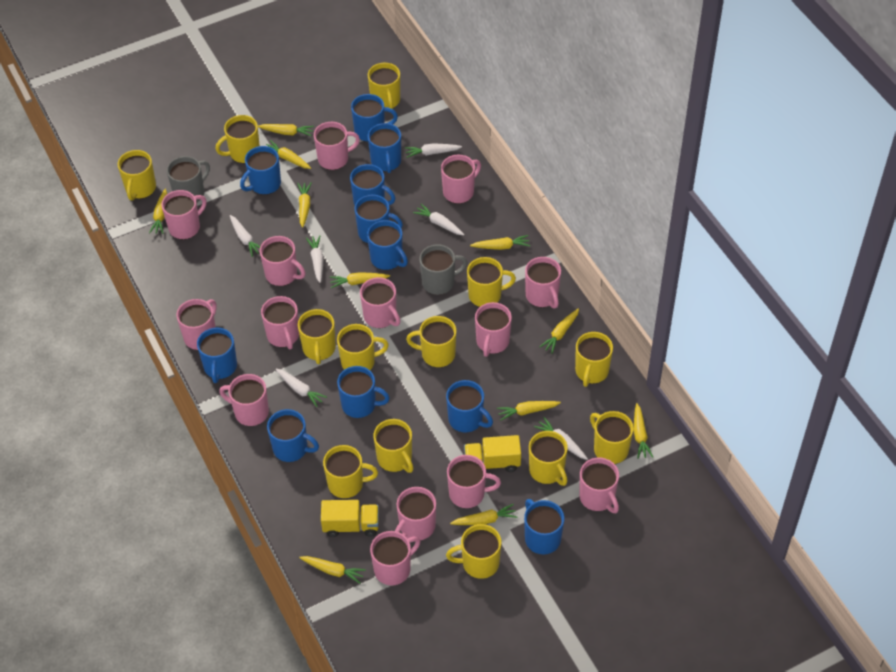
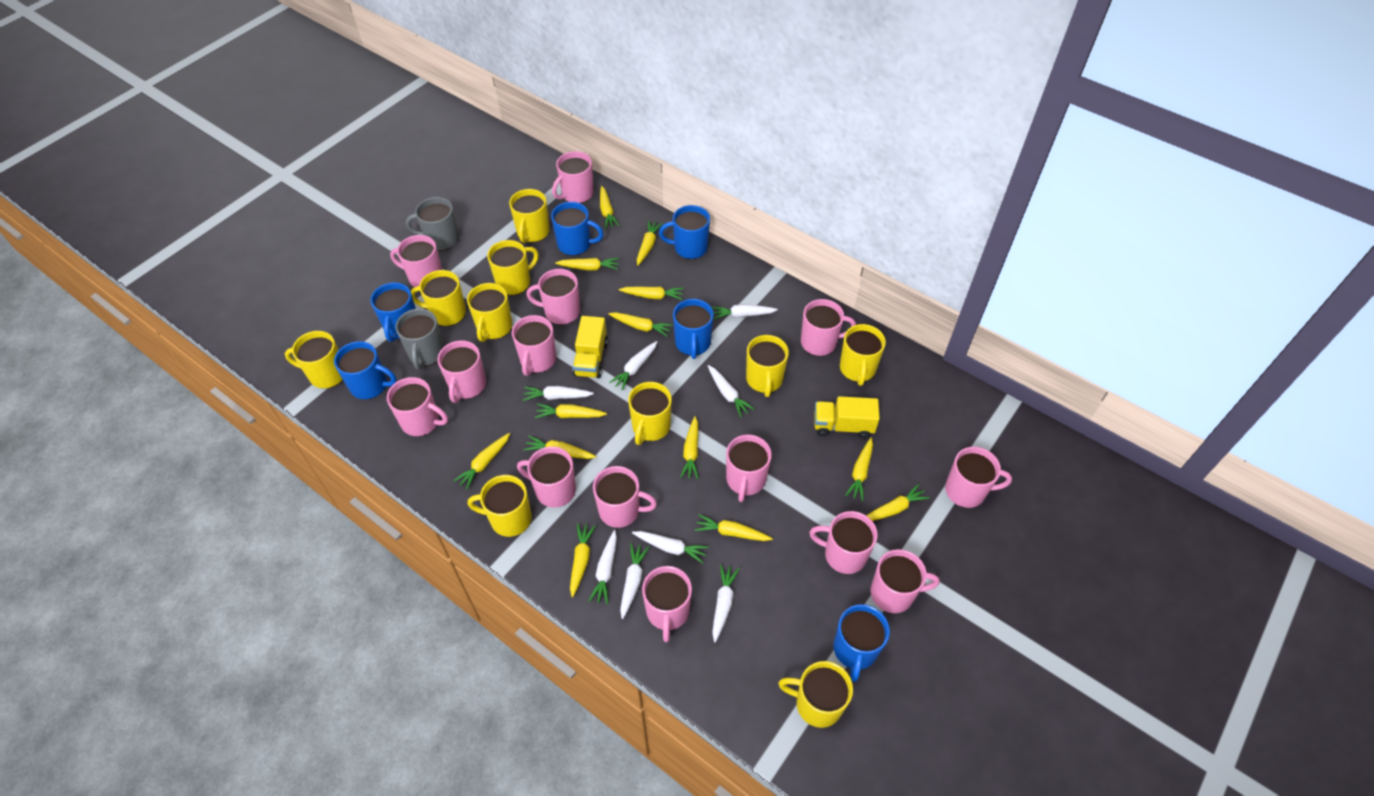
blue mug: [197,327,237,383] [240,146,281,195] [267,409,319,462] [337,366,389,418] [350,164,395,205] [351,94,398,142] [354,194,403,243] [367,220,408,270] [368,123,401,173] [446,380,493,432] [524,499,564,554] = 11 -> [334,341,397,400] [370,282,416,342] [551,202,604,256] [659,205,710,259] [673,299,714,359] [833,604,890,682] = 6
white carrot: [230,215,260,257] [275,369,327,407] [306,235,323,283] [405,143,462,158] [413,204,465,235] [534,417,588,460] = 6 -> [523,386,594,401] [589,530,617,604] [609,341,657,390] [620,543,649,619] [632,531,709,563] [708,365,755,417] [711,304,778,320] [712,564,740,642] = 8
yellow carrot: [149,189,167,234] [258,124,314,136] [266,140,311,169] [297,182,312,228] [299,556,366,584] [329,272,390,288] [450,504,517,525] [470,235,530,250] [497,401,561,421] [539,308,579,354] [634,403,653,459] = 11 -> [454,433,510,490] [523,436,596,459] [535,404,607,418] [555,258,619,270] [570,523,596,597] [600,186,620,229] [608,312,673,337] [619,287,684,300] [637,220,663,266] [680,416,699,479] [695,514,773,541] [845,438,873,501] [866,484,930,521] = 13
yellow mug: [118,150,156,201] [215,115,260,163] [298,309,336,364] [323,445,378,498] [337,324,389,370] [368,63,400,109] [374,419,413,473] [406,316,456,367] [446,524,501,579] [467,257,516,307] [529,431,568,486] [575,332,613,387] [590,411,634,464] = 13 -> [285,331,343,388] [411,270,466,326] [467,283,512,342] [468,475,532,537] [487,240,538,295] [509,189,550,243] [628,382,672,445] [746,335,789,397] [778,661,853,728] [840,324,886,386] = 10

